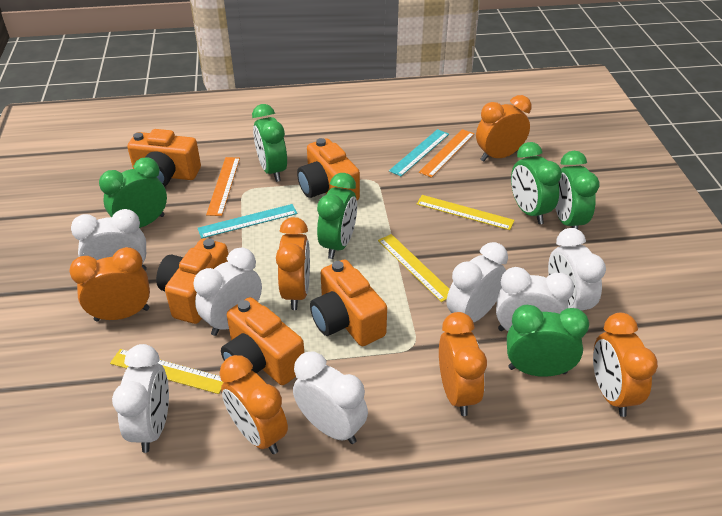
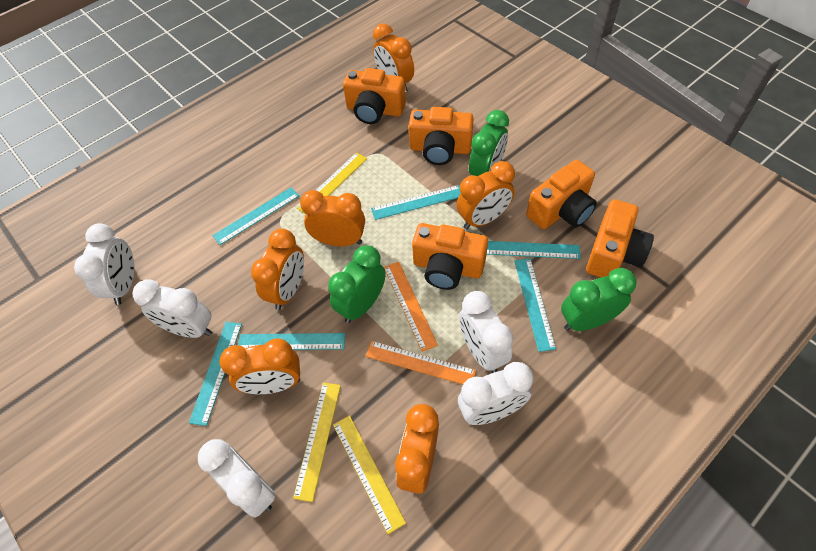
green clock: [99,157,167,228] [252,104,287,182] [317,173,357,259] [507,305,589,377] [511,142,562,224] [555,151,599,229] = 6 -> [328,245,386,323] [469,110,509,176] [561,268,637,331] = 3
turquoise ruler: [198,204,297,239] [389,129,449,176] = 2 -> [189,322,242,426] [212,187,299,245] [238,333,345,350] [371,185,460,220] [486,241,580,259] [515,258,556,352] = 6
white clock: [71,209,147,271] [112,344,169,453] [194,247,262,336] [293,351,368,444] [447,242,508,322] [496,267,574,331] [548,228,606,311] = 7 -> [74,223,134,305] [132,280,212,338] [198,439,275,517] [458,362,533,425] [459,291,513,373] = 5

